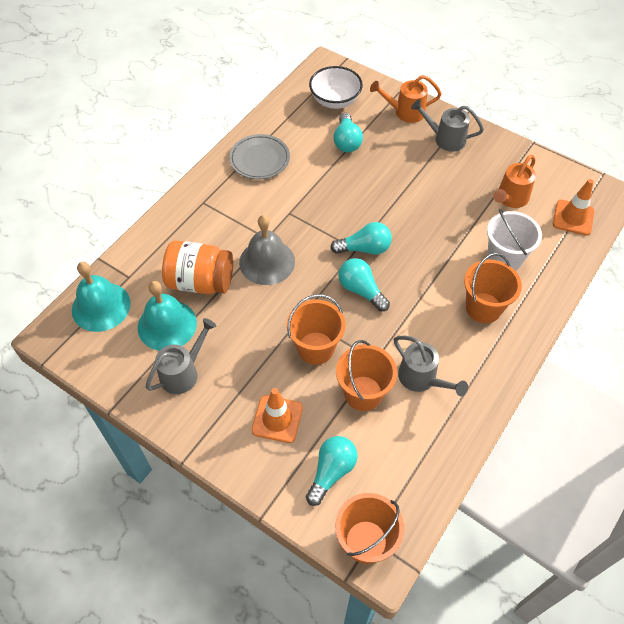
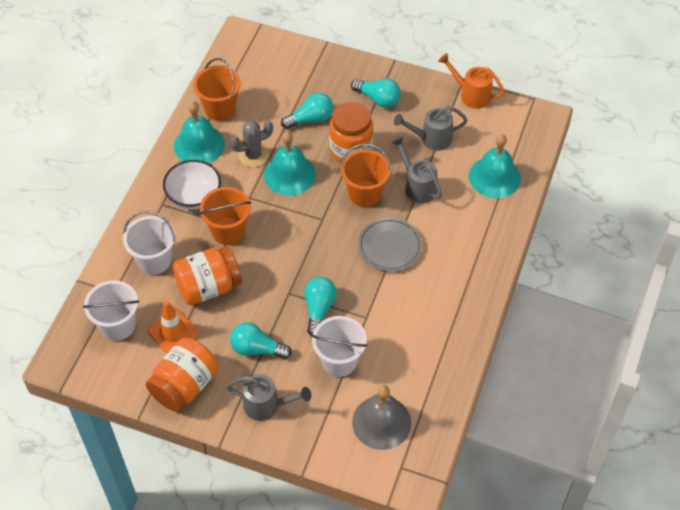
grey cactus: none = 0 -> [230,121,273,167] = 1
orange bucket: [287,294,346,365] [335,493,404,564] [336,340,397,411] [464,253,522,323] = 4 -> [193,58,241,121] [199,187,251,245] [340,144,392,207] = 3
orange jar: [162,240,233,294] = 1 -> [146,338,219,412] [173,246,242,305] [329,102,373,163] = 3
orange traffic cone: [251,388,303,443] [553,179,594,236] = 2 -> [148,301,198,354] = 1
orange watering can: [370,75,442,123] [493,155,536,208] = 2 -> [438,53,505,109] = 1
turquoise bell: [72,262,130,332] [138,281,197,351] = 2 -> [174,102,225,163] [264,131,316,195] [469,134,521,198] = 3
white bucket: [487,208,542,271] = 1 -> [83,280,139,341] [123,211,175,275] [312,316,367,377] = 3

